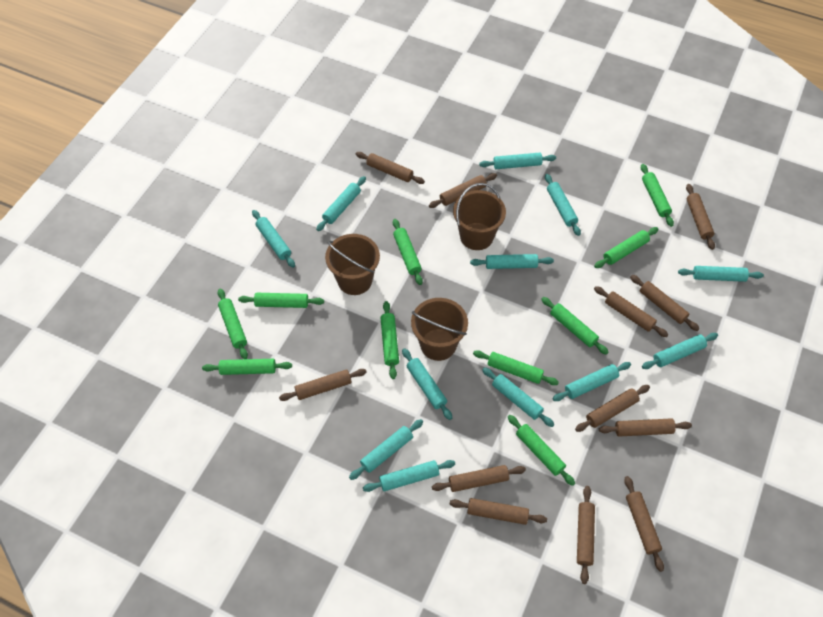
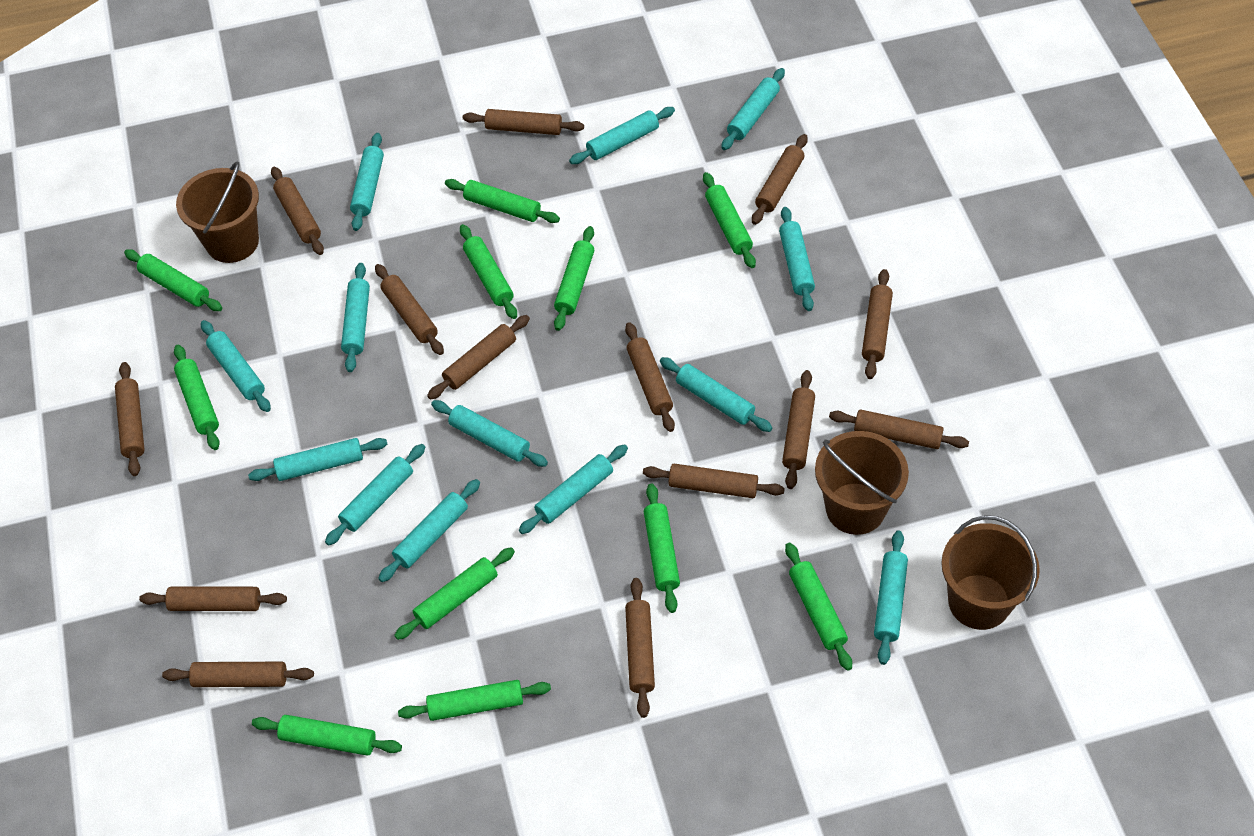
brown rolling pin: [279,369,367,401] [356,152,425,184] [429,173,497,208] [432,465,526,492] [450,498,547,525] [575,385,650,432] [577,486,595,584] [594,286,668,337] [599,418,692,437] [624,476,664,572] [630,275,700,331] [686,184,715,250] = 12 -> [115,362,145,476] [139,586,287,611] [162,662,314,687] [271,167,324,255] [375,264,444,355] [427,315,530,400] [463,109,584,135] [625,322,675,432] [625,578,655,718] [643,464,785,498] [752,134,808,225] [782,370,815,489] [829,410,969,449] [862,269,893,379] = 14
green rolling pin: [202,359,292,375] [218,288,248,359] [238,293,324,308] [380,301,399,379] [393,219,423,285] [473,350,559,385] [508,415,575,486] [541,297,609,355] [594,227,658,268] [641,164,674,227] = 10 -> [124,249,222,311] [174,345,220,450] [252,715,402,756] [394,547,515,640] [398,680,551,721] [445,179,560,223] [460,224,517,319] [554,226,594,331] [644,484,680,613] [703,172,756,268] [785,543,852,671] = 11
turquoise rolling pin: [252,210,295,268] [316,176,366,231] [349,419,423,480] [363,460,455,492] [402,348,452,420] [470,254,554,269] [479,153,556,169] [482,367,554,427] [545,174,581,236] [552,362,631,401] [642,333,718,369] [678,266,764,282] = 12 -> [201,320,271,412] [248,438,387,481] [325,444,425,546] [341,263,370,372] [350,133,384,231] [378,479,480,582] [431,400,548,467] [519,444,628,534] [569,107,675,164] [660,357,772,432] [721,68,785,150] [779,207,815,311] [874,530,908,665] = 13

